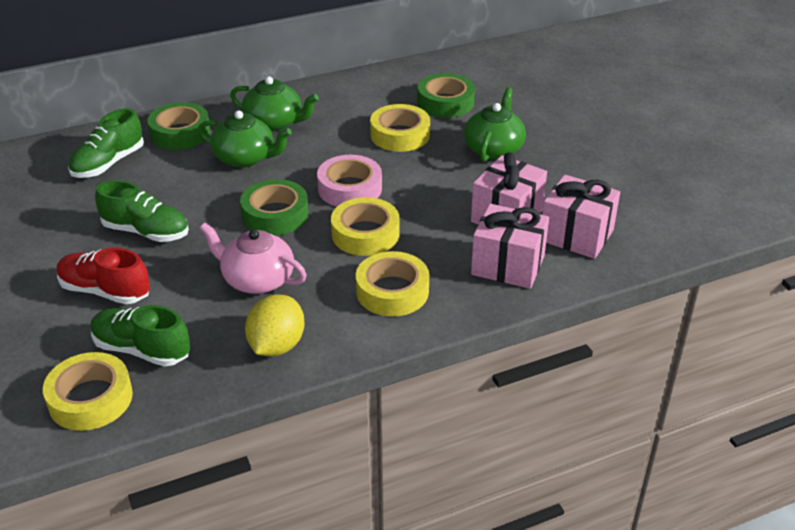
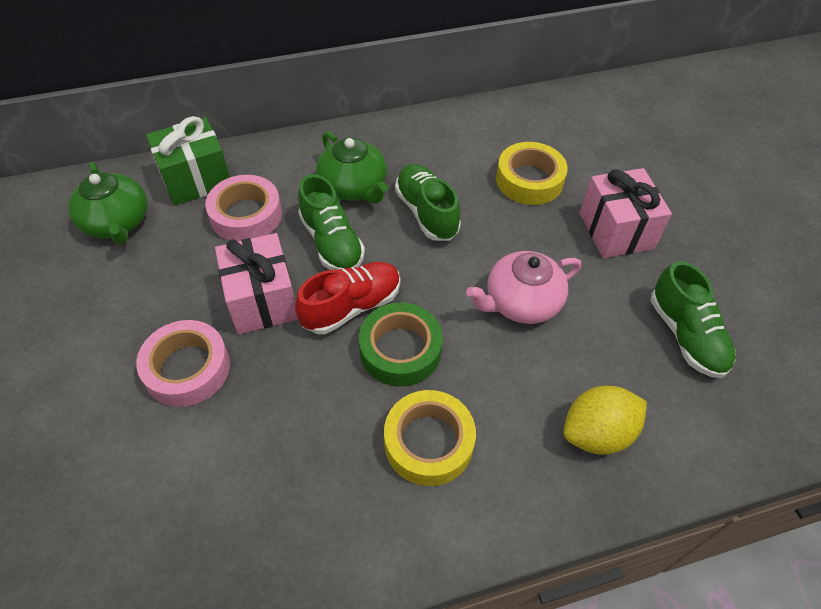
green gift: none = 0 -> [146,116,230,205] = 1
green tape: [147,102,210,150] [240,179,309,235] [417,73,475,118] = 3 -> [359,303,443,387] = 1
green teapot: [198,110,292,167] [230,76,319,131] [464,88,526,162] = 3 -> [68,162,148,245] [316,131,388,204] = 2
pink gift: [471,152,547,225] [471,204,549,289] [542,174,620,259] = 3 -> [215,233,298,335] [580,168,672,258] = 2
pink tape: [317,155,382,207] = 1 -> [136,320,230,407] [205,175,282,242] = 2
yellow tape: [43,352,133,431] [331,197,399,256] [356,251,429,317] [370,104,430,152] = 4 -> [384,390,476,486] [496,142,568,205] = 2

